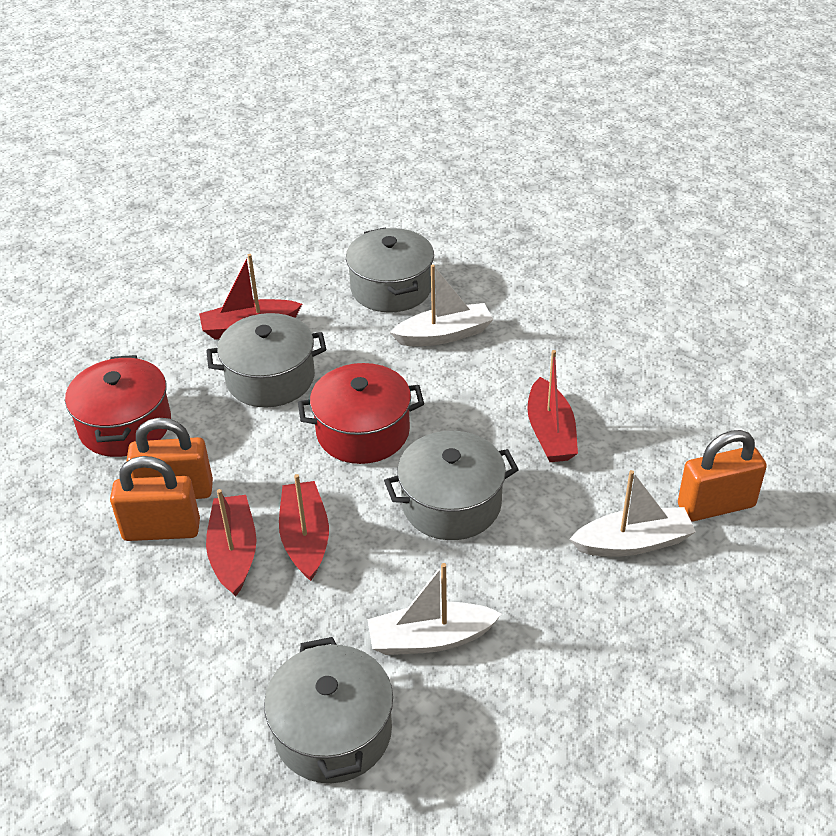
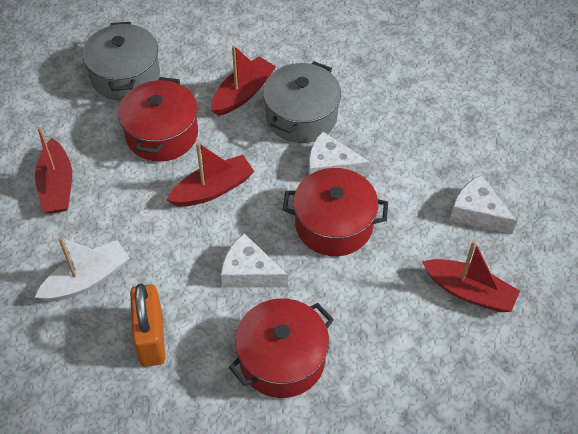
grey pot: [206,313,326,407] [264,637,393,783] [346,227,434,313] [384,431,519,540] = 4 -> [82,22,160,101] [263,61,341,143] = 2
orange padlock: [110,456,200,541] [127,418,213,499] [678,430,767,522] = 3 -> [130,284,165,367] = 1
red pot: [65,355,171,457] [298,363,424,464] = 2 -> [118,77,198,162] [229,298,334,398] [282,168,388,256] = 3
white boat: [367,563,502,655] [390,264,494,346] [570,470,696,557] = 3 -> [35,237,130,301] = 1
white cheese: none = 0 -> [221,234,288,287] [308,131,370,177] [450,175,517,234] = 3

